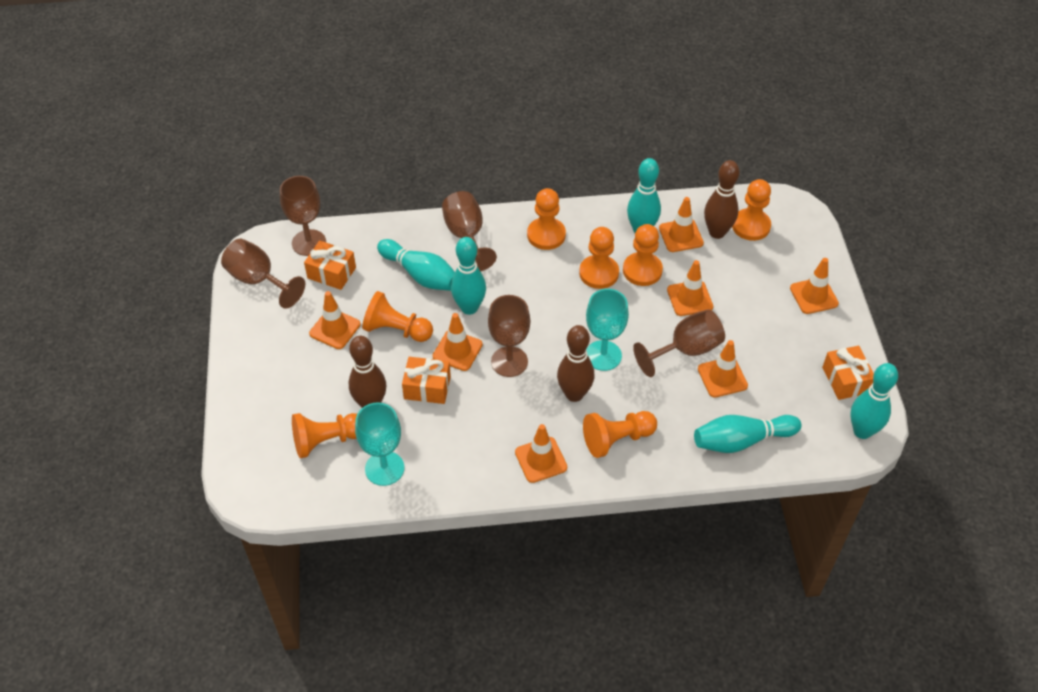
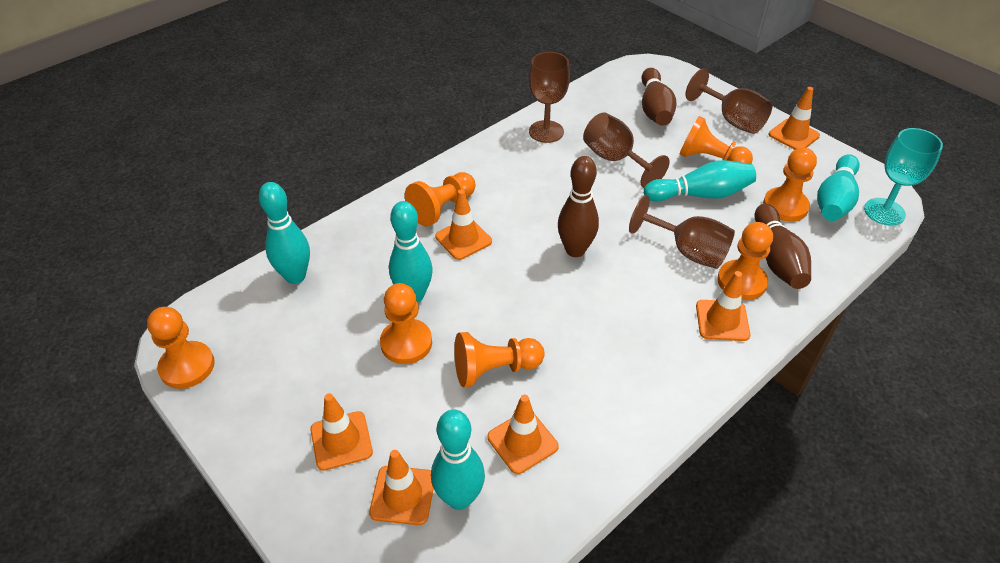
brown goblet: [221,239,305,309] [280,176,326,256] [442,191,497,271] [488,295,530,377] [633,309,725,377] = 5 -> [529,52,570,143] [583,112,670,188] [629,195,735,269] [686,69,773,134] = 4
orange gift: [304,240,356,290] [402,357,451,404] [822,346,874,400] = 3 -> none = 0
orange traffic cone: [309,291,361,349] [432,313,483,371] [515,424,567,483] [659,197,704,252] [667,260,713,316] [698,340,748,398] [790,258,839,314] = 7 -> [311,393,373,471] [369,450,434,525] [435,189,492,260] [488,395,559,474] [696,271,750,341] [769,87,820,150] = 6
turquoise goblet: [355,403,404,486] [586,289,629,371] = 2 -> [864,128,943,226] = 1

